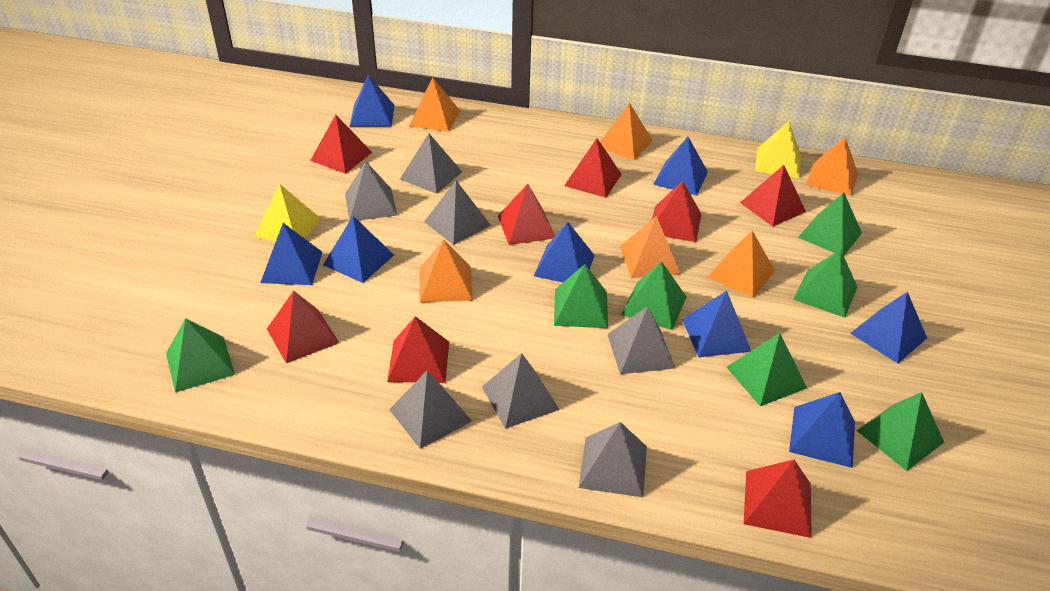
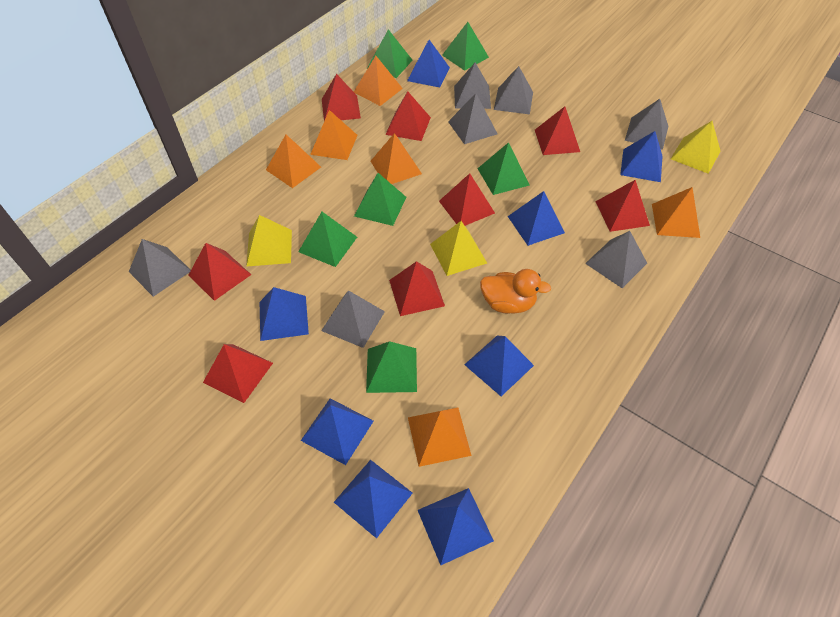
green pyramid: [166,318,235,392] [554,264,608,328] [621,261,687,330] [727,333,807,406] [793,249,858,318] [798,193,862,256] [856,392,944,471] = 7 -> [298,212,357,267] [354,173,406,226] [366,341,417,393] [367,29,413,78] [442,22,489,71] [477,142,530,195] = 6
orange duck: none = 0 -> [480,269,551,314] = 1
yellow pyramid: [254,184,321,242] [755,121,801,178] = 2 -> [246,215,292,267] [430,221,487,276] [671,121,721,174] = 3

